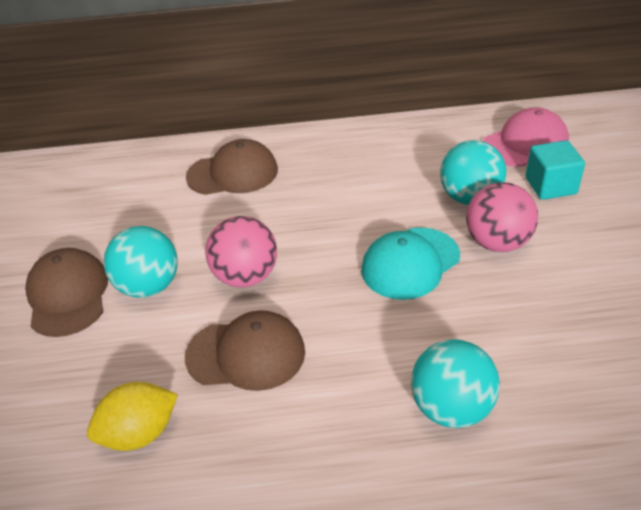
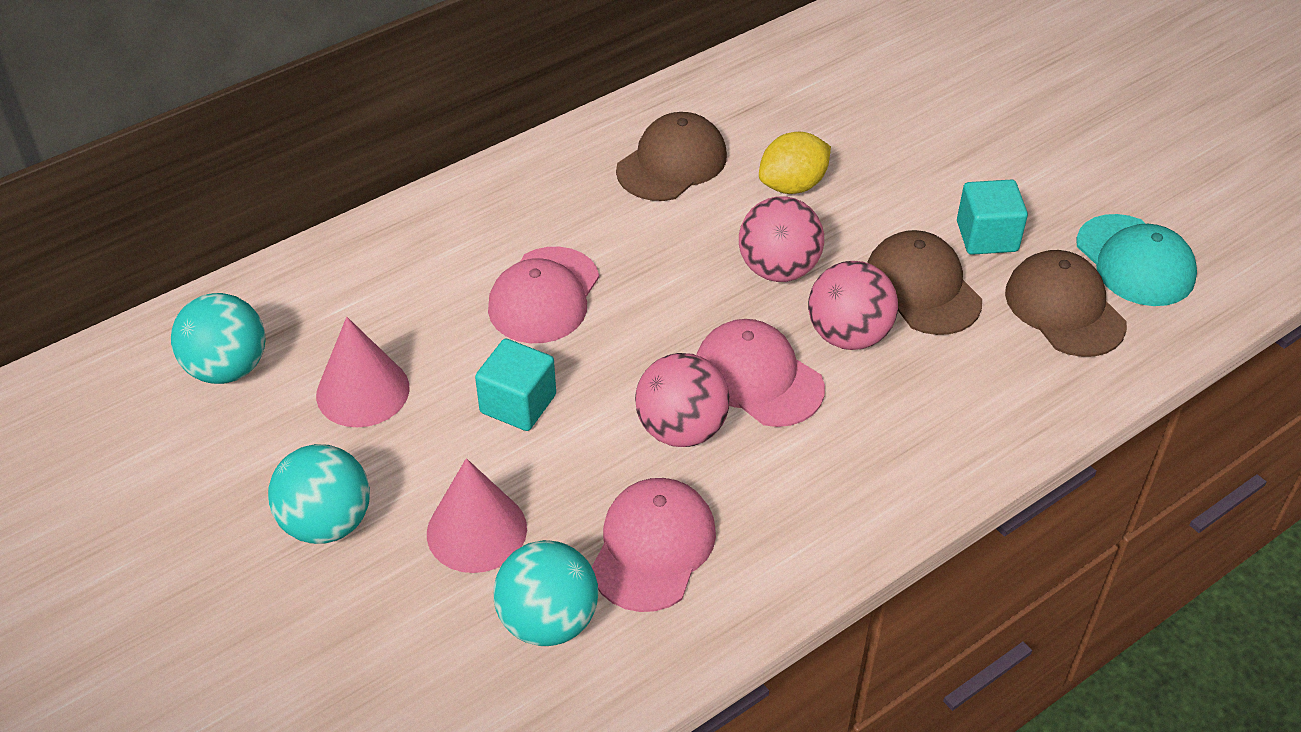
pink ball: [205,216,277,287] [466,182,538,252] = 2 -> [635,353,729,447] [739,196,824,282] [808,261,898,350] = 3
pink cap: [483,107,569,167] = 1 -> [488,247,599,343] [592,478,716,612] [697,319,825,427] = 3
pink cone: none = 0 -> [316,317,409,427] [427,458,527,573] = 2
turquoise cube: [525,140,585,200] = 1 -> [475,339,556,431] [957,180,1028,255] = 2

